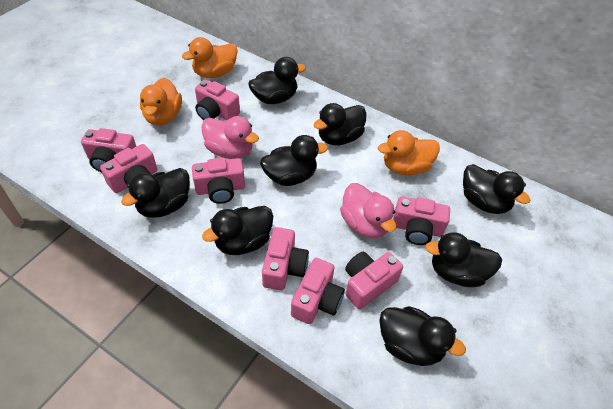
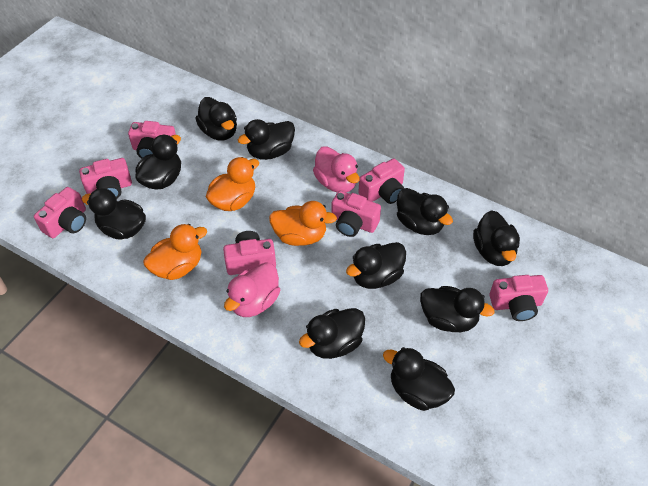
black duck: [121,168,190,218] [202,206,273,255] [248,57,306,104] [260,135,328,186] [314,103,367,145] [379,306,466,366] [425,232,502,287] [463,164,530,214] = 8 -> [82,188,146,239] [135,135,181,190] [196,97,237,141] [238,119,295,160] [299,308,365,359] [346,242,406,289] [383,347,455,411] [397,188,453,235] [420,286,495,332] [473,210,520,266] = 10
pink camera: [81,128,136,172] [100,144,157,193] [192,158,245,204] [195,80,240,120] [262,227,309,291] [291,258,345,324] [345,252,403,309] [393,196,450,245] = 8 -> [34,187,86,238] [79,158,132,199] [128,121,176,159] [223,231,276,275] [331,191,381,237] [358,158,405,204] [489,275,548,321] = 7

